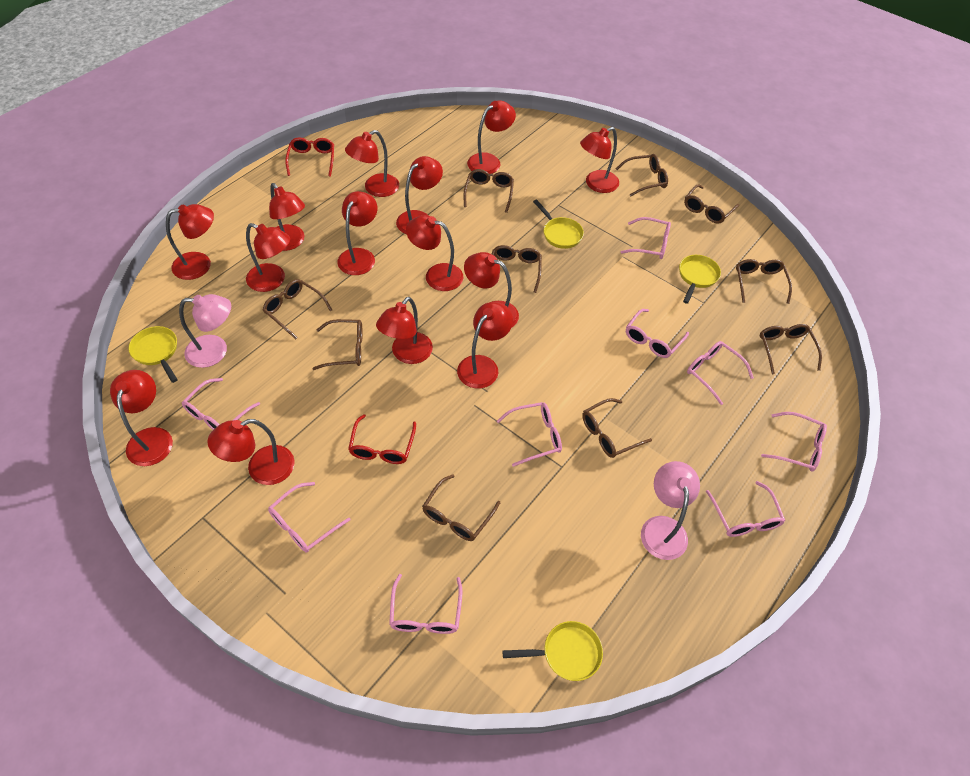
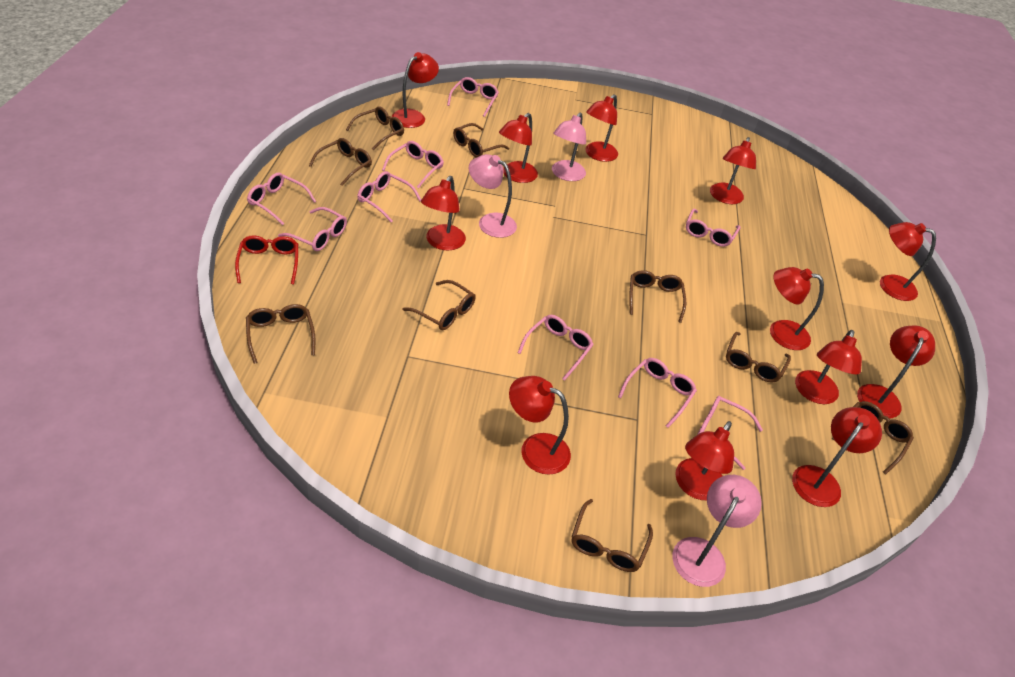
brown glasses: [263,279,332,339] [312,319,363,370] [422,474,500,541] [464,169,514,213] [491,245,542,293] [582,398,652,458] [616,154,668,196] [684,184,739,224] [736,259,792,304] [760,324,822,374] = 10 -> [246,304,315,364] [309,138,372,186] [346,106,404,150] [403,280,476,330] [453,123,509,158] [571,499,653,572] [629,270,686,323] [726,332,791,383] [832,401,914,475] = 9
pink lamp: [179,294,231,368] [641,461,700,560] = 2 -> [469,154,517,238] [552,112,586,181] [672,475,762,587] = 3
red glasses: [285,137,334,177] [348,414,416,464] = 2 -> [235,235,298,284] = 1
red lamp: [110,370,173,466] [166,204,214,280] [207,419,295,485] [246,223,290,292] [269,183,305,251] [337,191,377,275] [345,130,399,197] [376,297,433,364] [396,156,443,234] [406,215,463,291] [457,302,513,389] [464,252,519,327] [467,100,516,174] [580,127,619,193] = 14 -> [392,52,439,128] [421,176,466,251] [499,113,538,183] [509,376,571,475] [585,94,618,162] [675,421,734,500] [710,137,756,204] [770,267,824,350] [792,407,882,507] [795,330,862,404] [857,325,935,419] [880,222,936,301] = 12
yellow pan: [128,326,178,383] [502,621,603,681] [533,200,584,249] [679,255,721,304] = 4 -> none = 0

